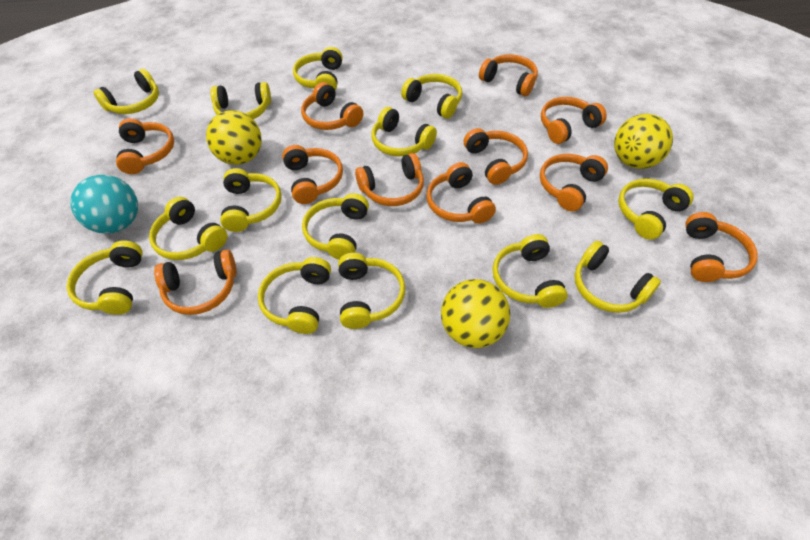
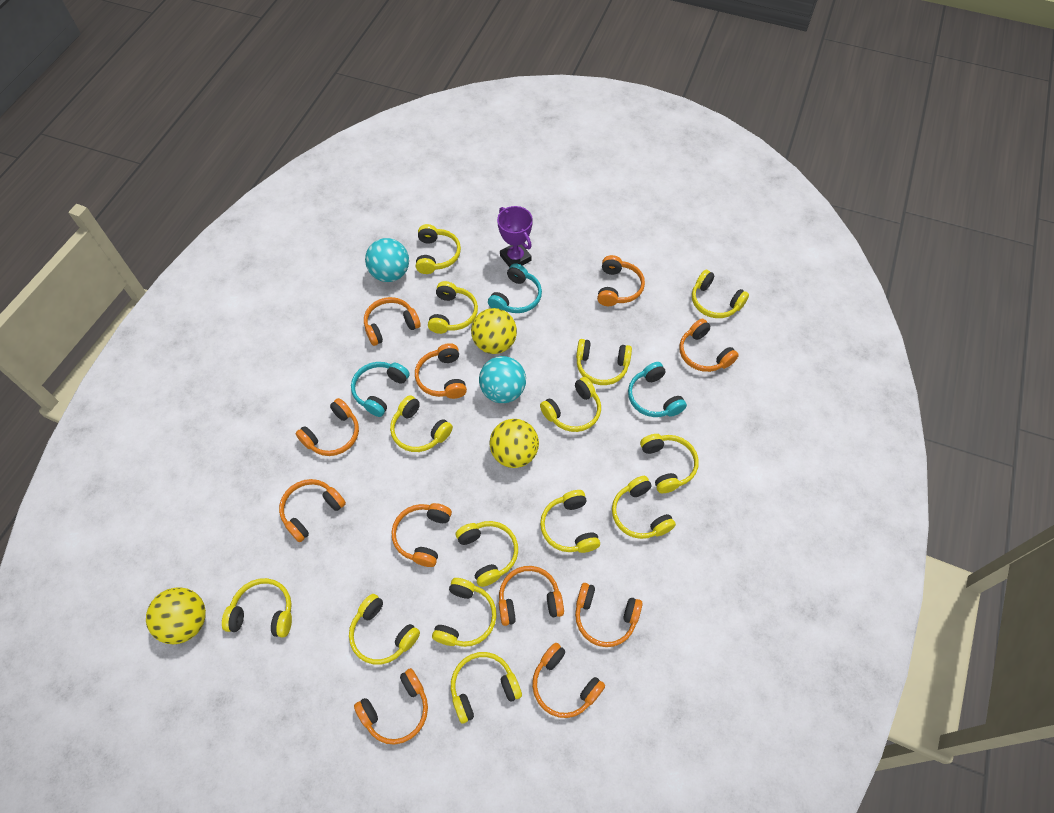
purple trophy: none = 0 -> [497,206,533,267] = 1
turquoise ball: [70,175,138,234] = 1 -> [365,238,409,282] [479,356,526,403] = 2
turquoise headphones: none = 0 -> [351,362,410,417] [488,263,542,313] [628,362,687,417] = 3

